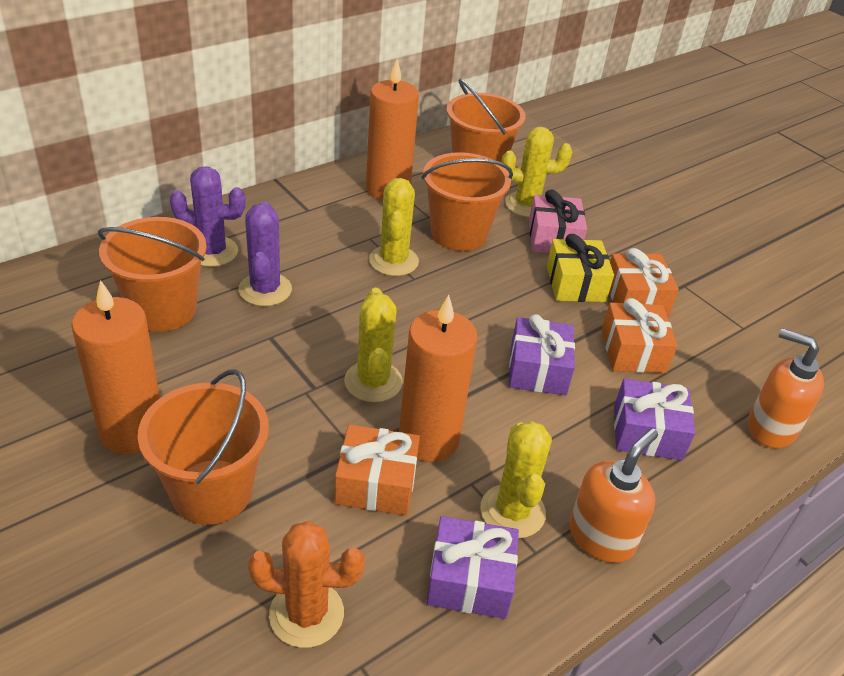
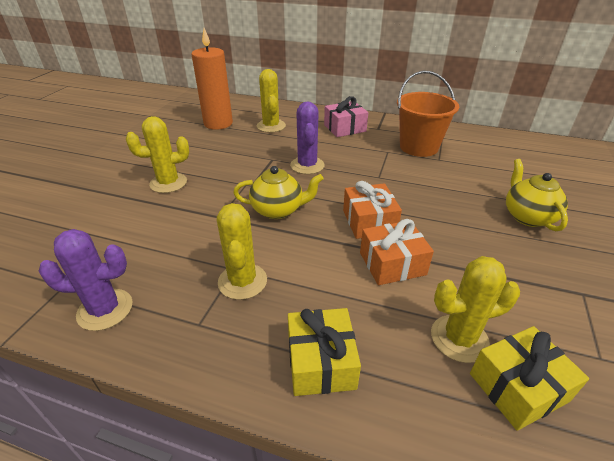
orange bucket: [98,217,207,332] [138,369,269,525] [421,152,513,251] [446,78,526,162] = 4 -> [397,71,459,157] = 1
orange cactus: [248,521,365,648] = 1 -> none = 0
orange candle: [72,280,160,454] [366,59,419,200] [399,295,478,462] = 3 -> [192,28,233,130] = 1
orange gift: [335,425,420,515] [602,298,677,373] [609,248,679,316] = 3 -> [343,181,402,239] [360,219,434,285] = 2
orange soap dispenser: [569,428,658,563] [748,328,824,448] = 2 -> none = 0
purple gift: [426,516,519,619] [509,314,575,395] [614,378,695,460] = 3 -> none = 0
yellow gift: [547,234,614,302] = 1 -> [288,308,361,396] [470,326,589,431] = 2
yellow teapot: none = 0 -> [233,166,323,219] [506,159,568,231] = 2

